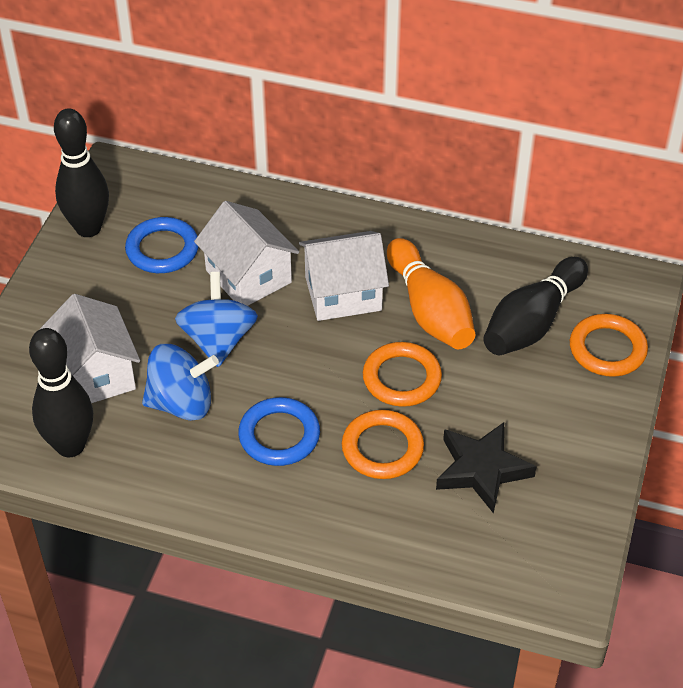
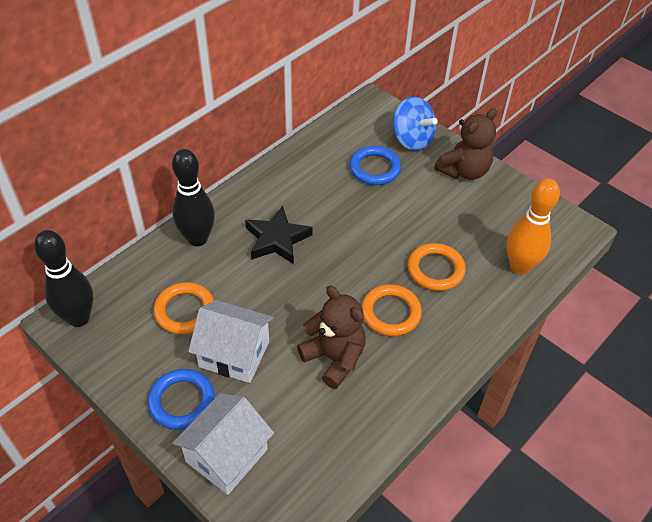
black bowling pin: [29,328,93,457] [54,108,109,237] [483,257,588,355] = 3 -> [34,230,93,327] [172,149,215,246] = 2
blue spinning top: [142,344,219,421] [175,272,258,367] = 2 -> [393,96,438,151] = 1
brown teddy bear: none = 0 -> [297,286,366,389] [434,108,497,180] = 2
white house: [39,294,140,403] [194,201,299,306] [299,231,389,321] = 3 -> [173,393,274,495] [188,300,274,383] = 2

